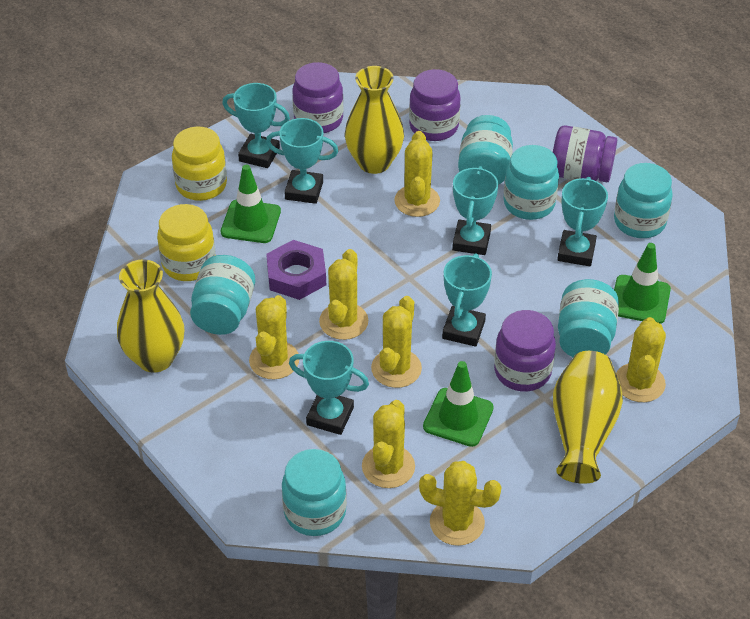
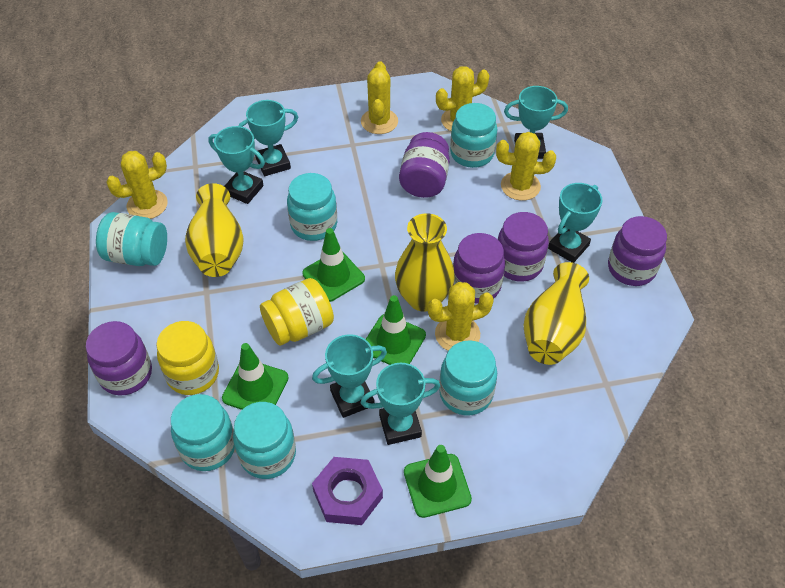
green traffic cone: [221,165,281,243] [423,361,494,447] [614,243,671,324] = 3 -> [222,343,289,410] [302,228,365,302] [366,295,426,365] [404,445,472,518] = 4
purple jar: [293,62,343,133] [409,69,461,141] [494,310,556,392] [553,125,617,182] = 4 -> [86,321,152,396] [399,132,450,198] [453,233,505,304] [498,212,549,282] [608,216,667,286] = 5
yellow cactus: [249,295,299,379] [319,249,368,340] [362,400,415,488] [371,296,422,388] [394,131,440,217] [419,461,502,546] [616,317,666,402] = 7 -> [106,151,168,219] [361,61,398,134] [428,282,494,351] [436,66,489,131] [496,132,556,201] = 5

